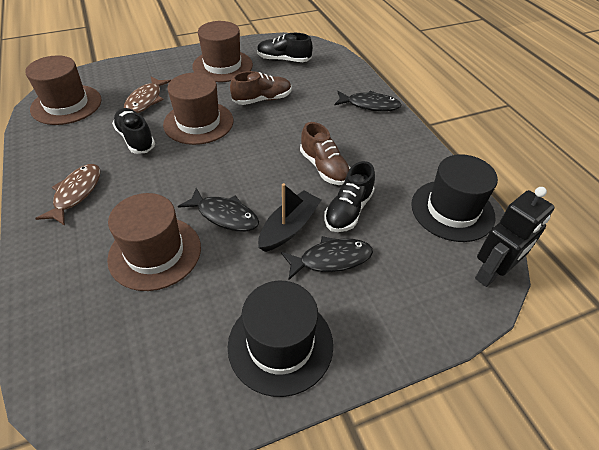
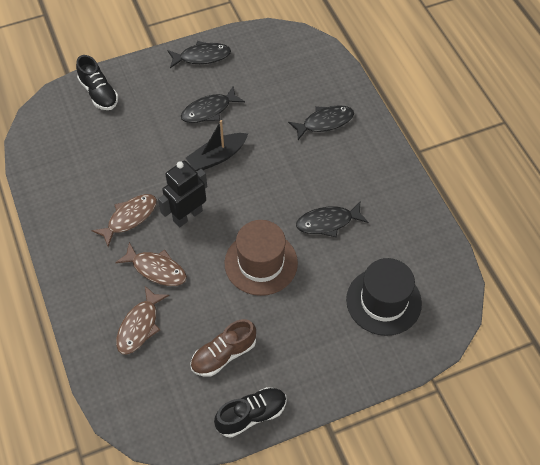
black fish: [178,188,259,232] [281,236,373,281] [334,91,401,111] = 3 -> [167,41,231,68] [181,87,245,123] [288,105,354,140] [296,202,368,237] = 4
black hat: [228,281,333,397] [411,154,498,242] = 2 -> [346,258,422,336] = 1
black shoe: [112,108,155,154] [257,33,313,62] [324,161,375,232] = 3 -> [76,55,118,110] [214,387,287,438] = 2
brown fish: [35,164,100,226] [124,76,171,113] = 2 -> [91,194,157,247] [115,242,187,286] [116,286,169,355] = 3
brown hat: [25,55,101,125] [107,193,201,291] [163,73,233,145] [192,21,253,82] = 4 -> [225,220,298,296] = 1
brown shoe: [230,71,292,105] [300,122,350,185] = 2 -> [190,319,256,377] = 1

